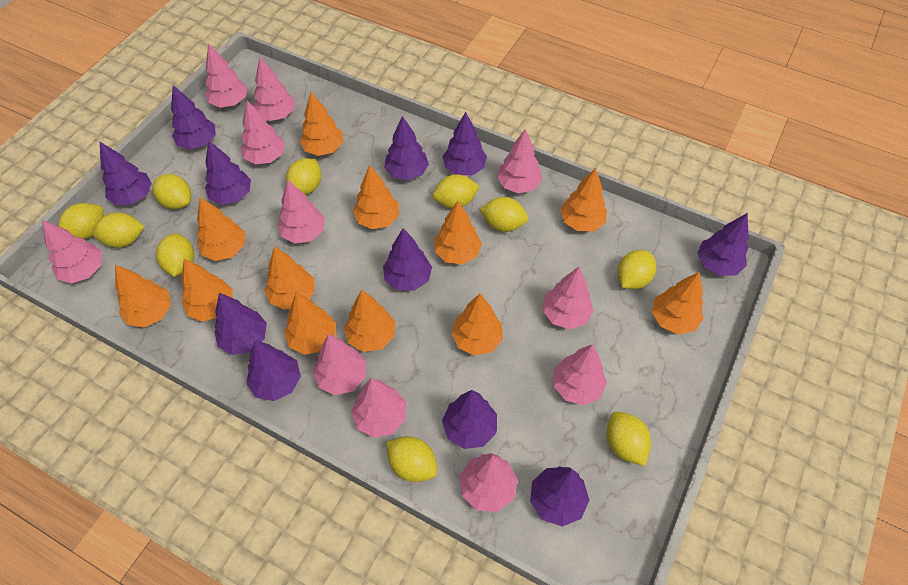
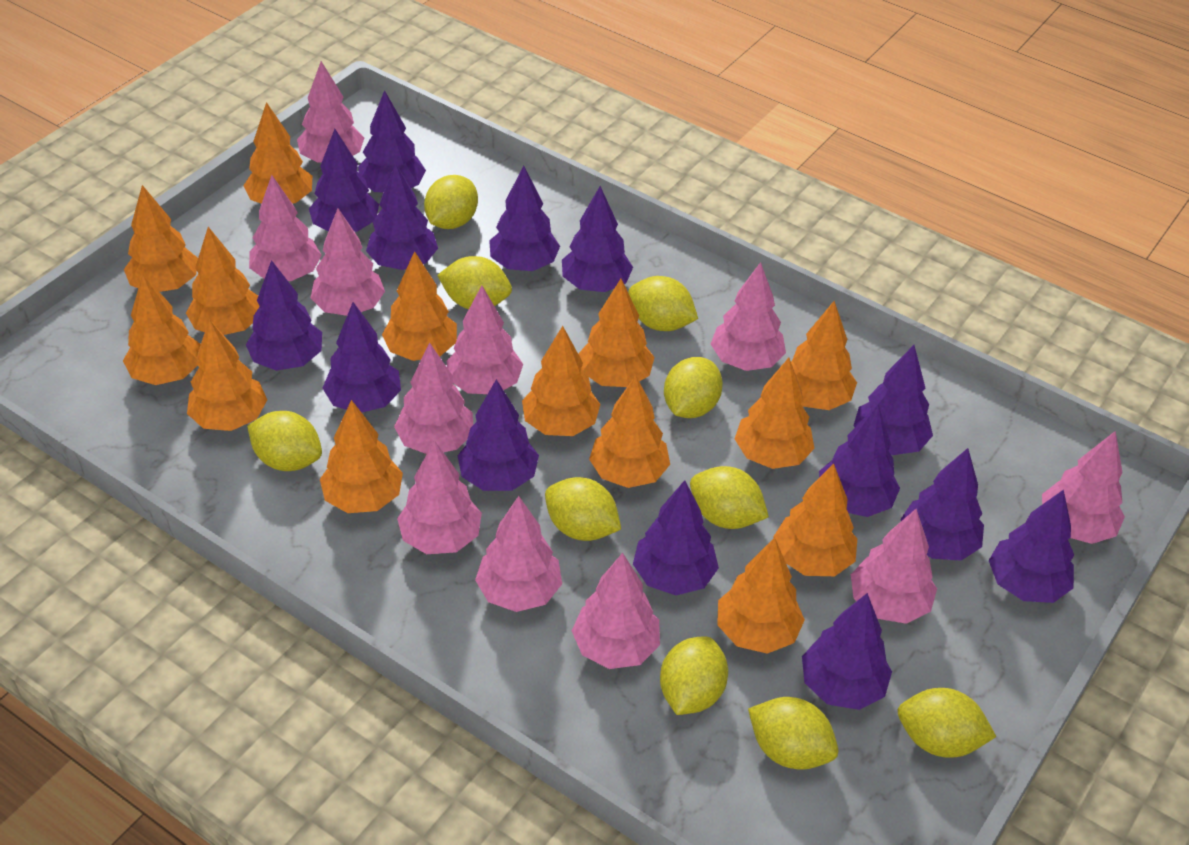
orange tree: [115,265,171,327] [181,259,233,322] [197,197,245,261] [264,246,314,310] [284,293,336,355] [300,92,343,156] [344,290,395,352] [353,165,399,229] [434,201,482,264] [451,294,503,356] [560,168,607,231] [652,272,704,334] = 12 -> [123,274,201,385] [124,185,198,292] [186,227,260,335] [187,319,267,431] [243,102,312,204] [320,400,403,513] [382,251,457,361] [522,326,601,436] [578,279,655,387] [589,375,670,488] [717,537,805,654] [735,358,815,469] [773,464,857,576] [791,301,857,410] = 14
purple tree: [100,142,152,205] [171,85,215,149] [205,140,251,205] [214,293,267,355] [246,340,301,401] [383,228,432,291] [384,116,429,181] [442,390,497,449] [443,112,487,175] [530,466,589,527] [697,213,749,276] = 11 -> [246,260,322,371] [309,129,379,232] [322,302,401,413] [358,90,426,193] [366,163,438,270] [458,379,539,491] [489,166,560,271] [562,186,633,292] [633,480,719,595] [802,593,892,710] [819,405,900,517] [854,345,933,455] [900,448,984,561] [989,489,1074,603] = 14

